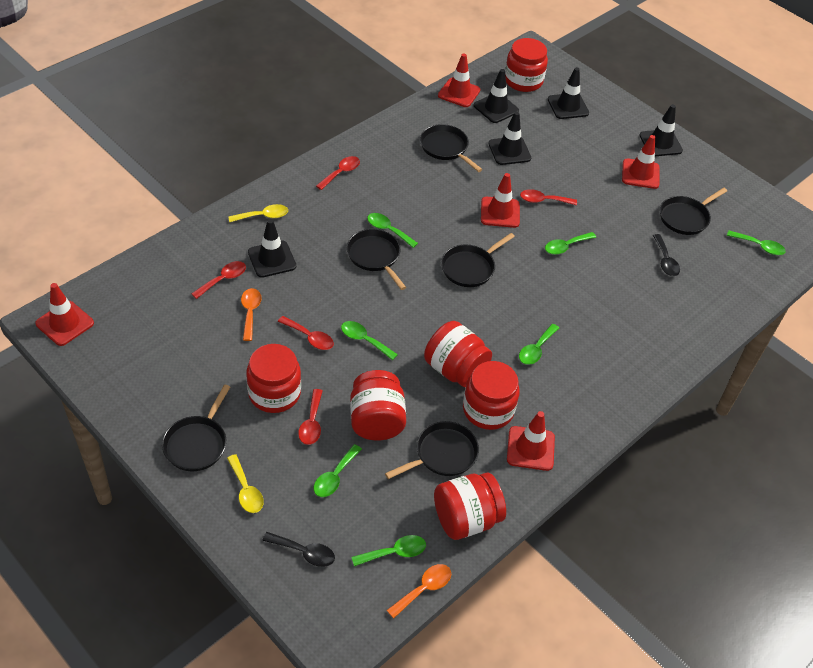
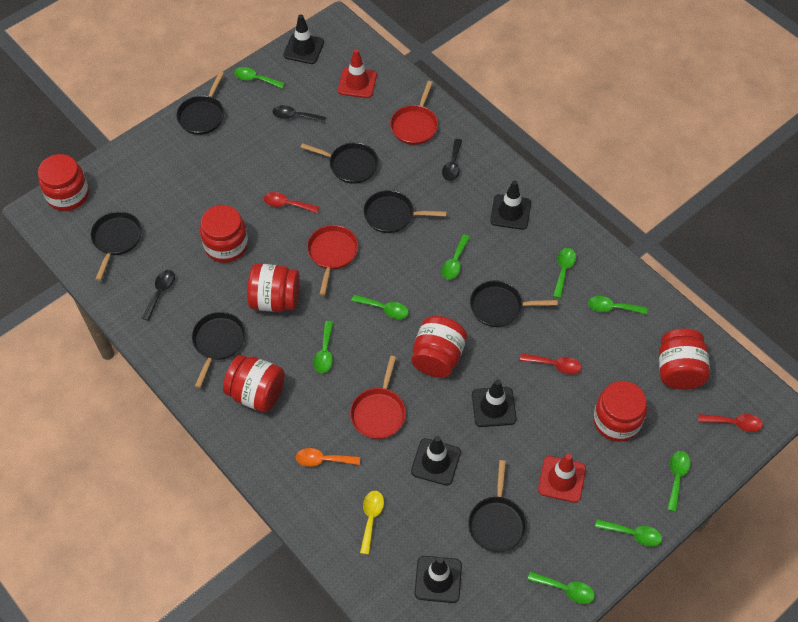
black pan: [162,385,230,471] [347,229,406,290] [385,421,479,479] [420,124,483,172] [441,233,515,287] [660,188,727,235] = 6 -> [91,211,142,281] [176,71,224,135] [192,312,246,388] [300,142,379,184] [363,190,447,233] [468,460,527,553] [470,281,558,327] = 7
black spoon: [262,532,335,567] [653,234,680,276] = 2 -> [142,270,175,321] [273,105,326,123] [442,139,462,181] = 3
green spoon: [314,444,362,497] [341,321,398,360] [352,535,426,566] [367,213,418,248] [519,324,559,365] [545,232,596,255] [727,231,786,255] = 7 -> [234,67,285,89] [313,321,333,373] [351,294,409,319] [441,234,470,280] [528,571,595,604] [553,248,576,298] [588,296,648,314] [595,519,662,547] [667,451,690,512] = 9
orange spoon: [241,288,261,341] [387,564,451,618] = 2 -> [296,448,360,467] = 1
red jar: [246,344,301,413] [350,370,406,441] [424,321,492,387] [434,472,506,540] [463,361,520,430] [505,38,548,92] = 6 -> [38,154,89,211] [200,205,248,263] [223,355,285,412] [247,264,300,312] [411,316,467,378] [593,381,647,442] [659,329,710,390] = 7
red pan: none = 0 -> [307,225,358,296] [350,356,406,439] [390,81,438,145] = 3
red spoon: [192,261,246,299] [278,316,334,350] [298,389,323,445] [316,156,360,190] [520,189,577,205] = 5 -> [264,192,319,213] [520,353,581,374] [698,414,763,432] = 3
red traffic cone: [35,283,94,346] [438,54,481,107] [481,173,520,228] [507,411,555,471] [622,135,660,189] = 5 -> [338,49,377,98] [538,454,586,503] = 2
yellow spoon: [227,454,264,513] [228,204,288,222] = 2 -> [360,491,384,555] = 1

